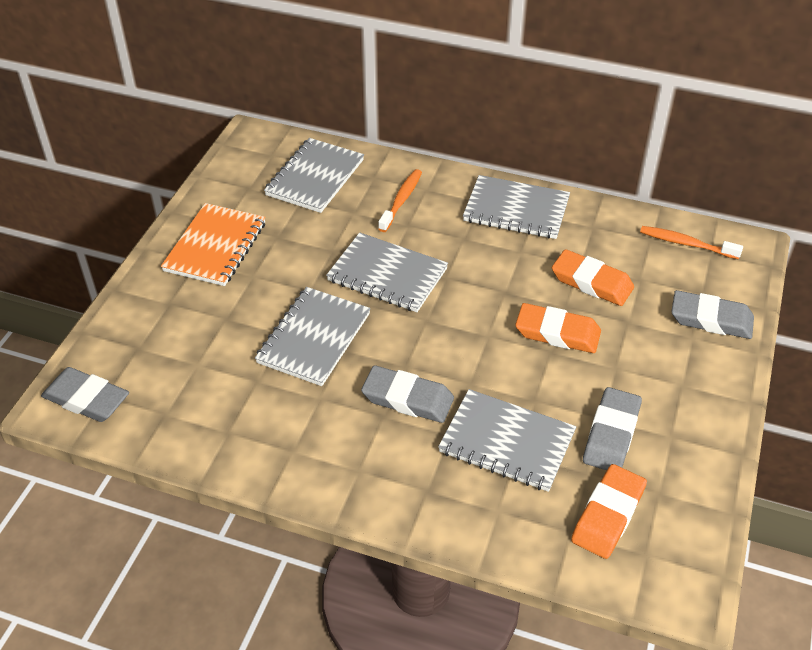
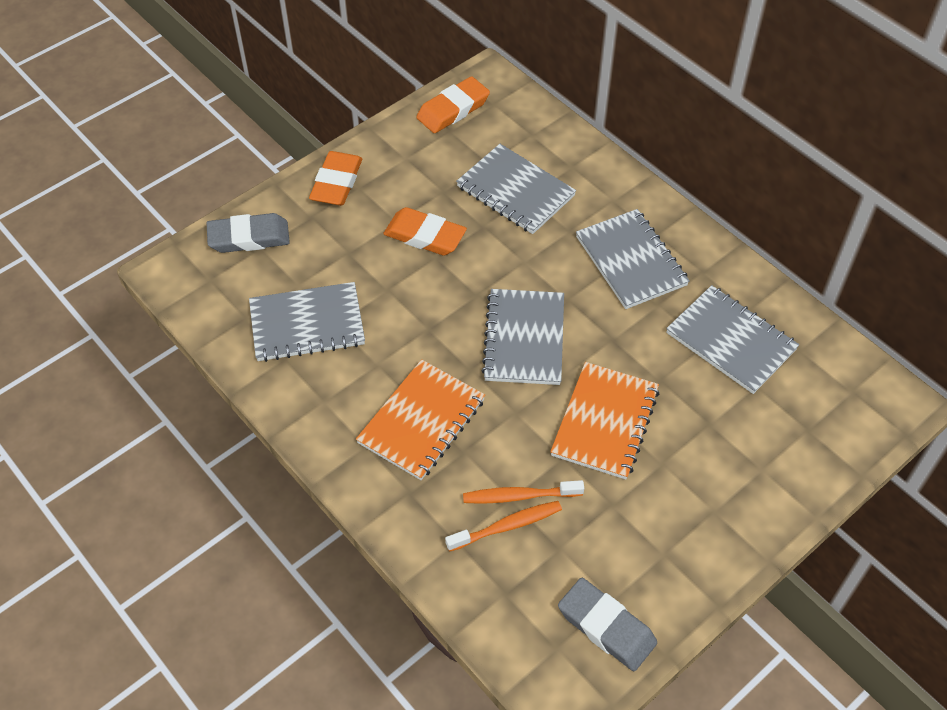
grey eraser: [41,367,129,422] [361,365,454,423] [583,387,642,470] [671,290,754,339] = 4 -> [207,213,290,253] [558,578,657,671] = 2
orange notebook: [161,203,266,286] = 1 -> [356,359,485,480] [550,362,659,479] = 2

